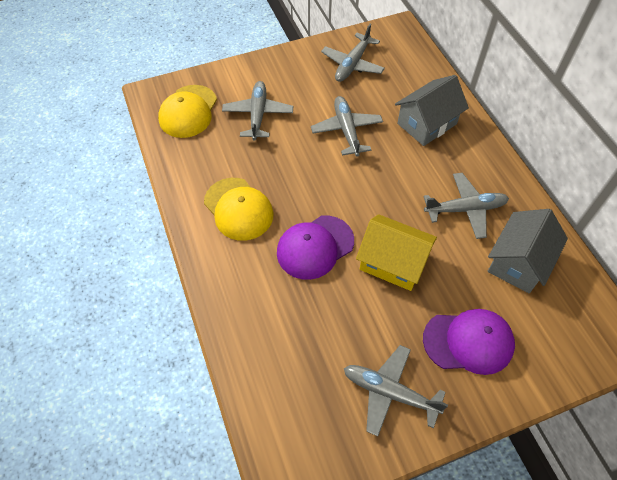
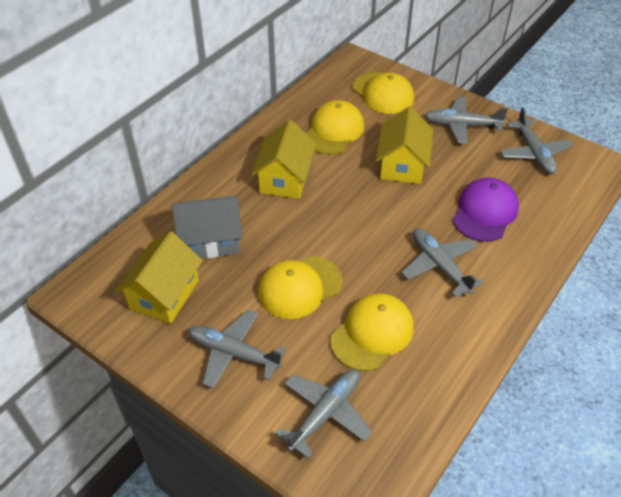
grey house: [395,75,469,146] [488,209,568,293] = 2 -> [172,196,243,258] = 1
purple cap: [277,215,354,280] [423,309,515,375] = 2 -> [453,177,519,242] = 1
yellow cap: [158,85,217,138] [204,178,274,241] = 2 -> [258,256,343,319] [306,100,364,154] [330,293,414,371] [353,72,414,114] = 4
yellow house: [356,214,437,291] = 1 -> [115,232,203,324] [251,120,316,199] [376,106,433,184] = 3

